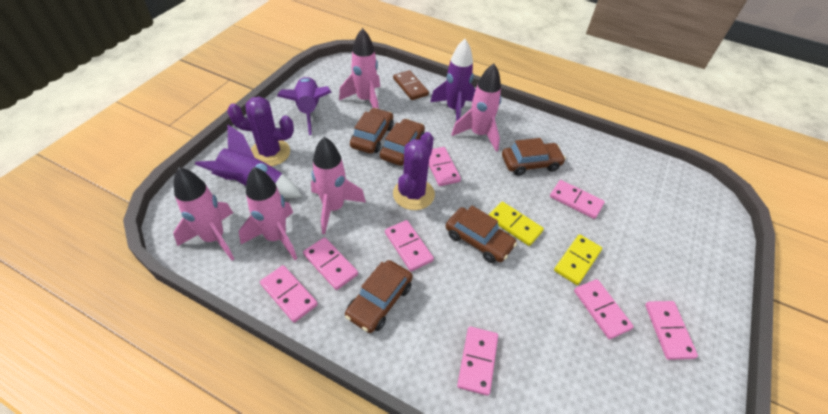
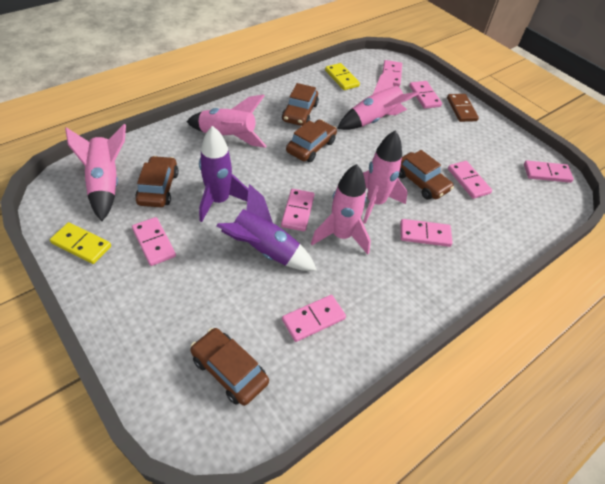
purple cactus: [227,97,294,166] [393,132,435,210] = 2 -> none = 0
purple rocket: [195,124,302,198] [277,77,332,135] [430,39,476,121] = 3 -> [199,126,248,222] [216,184,317,271] = 2

